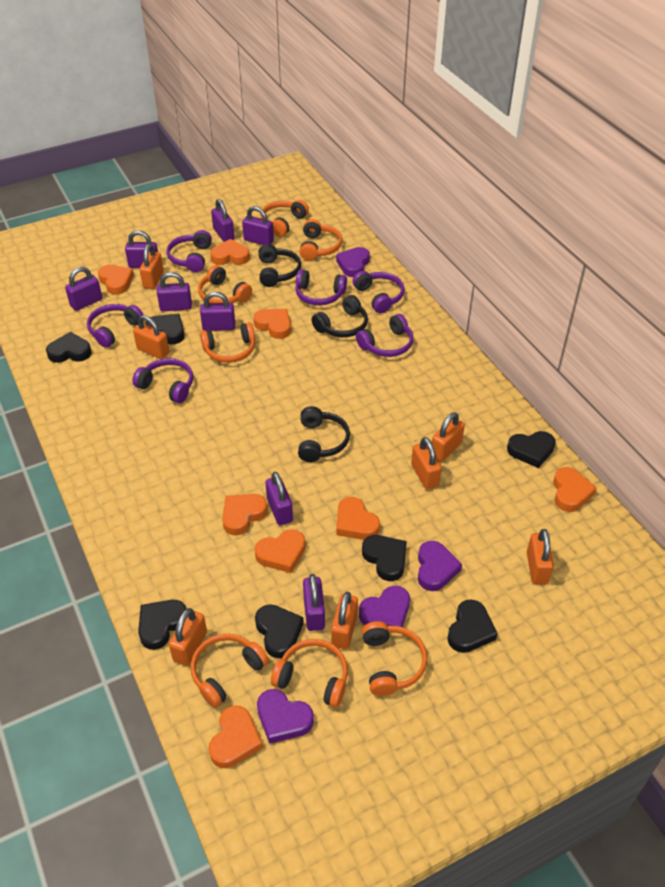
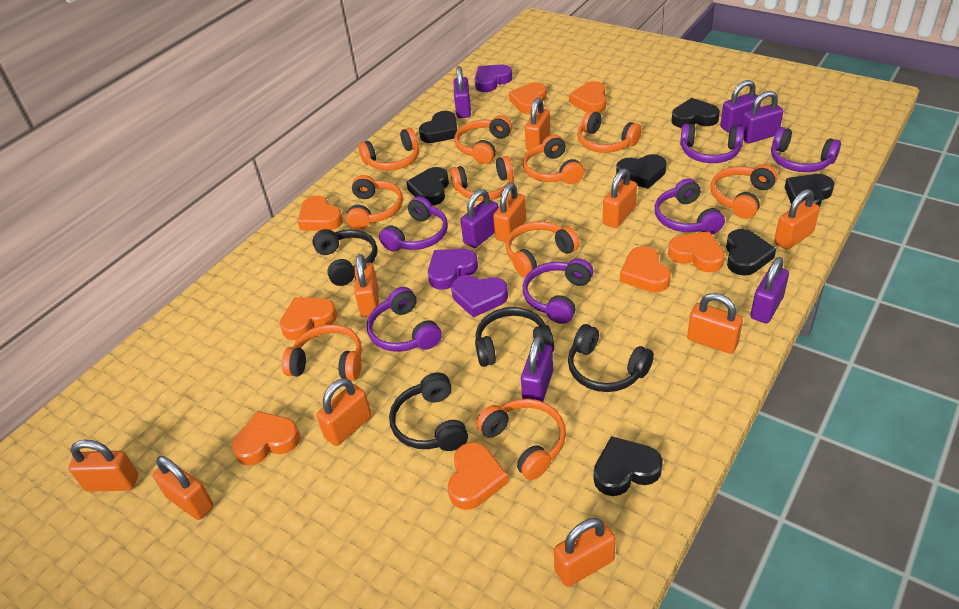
black headphones: [258,244,301,287] [298,406,350,462] [312,295,368,337] = 3 -> [312,229,377,286] [389,372,468,451] [475,307,554,367] [568,324,654,392] = 4
orange headphones: [191,633,269,708] [198,265,252,303] [200,322,255,363] [261,200,309,237] [271,639,348,707] [300,219,342,261] [362,621,427,696] = 7 -> [282,324,362,381] [346,175,403,230] [358,128,419,171] [450,156,514,201] [455,115,512,164] [476,399,566,480] [506,221,580,277] [523,135,584,184] [577,110,642,153] [711,164,778,219] = 10
orange padlock: [133,315,169,359] [140,244,164,289] [169,608,207,666] [331,592,358,649] [411,437,442,490] [432,412,465,462] [527,529,554,584] = 7 -> [68,440,138,492] [153,456,214,520] [316,378,372,446] [355,254,379,317] [493,183,526,242] [525,97,550,151] [554,518,616,587] [603,169,637,228] [687,293,743,354] [774,189,820,250] = 10
purple heart: [257,689,314,744] [336,247,370,277] [359,586,410,627] [418,541,462,591] = 4 -> [428,249,478,290] [451,275,508,318] [475,64,512,92] = 3
purple padlock: [65,267,102,311] [125,230,158,268] [157,272,192,311] [200,292,235,331] [211,199,234,242] [242,206,274,245] [265,472,293,525] [303,574,325,631] = 8 -> [454,66,471,118] [460,189,498,248] [521,336,553,402] [720,80,761,133] [742,91,783,144] [750,257,789,324] = 6

